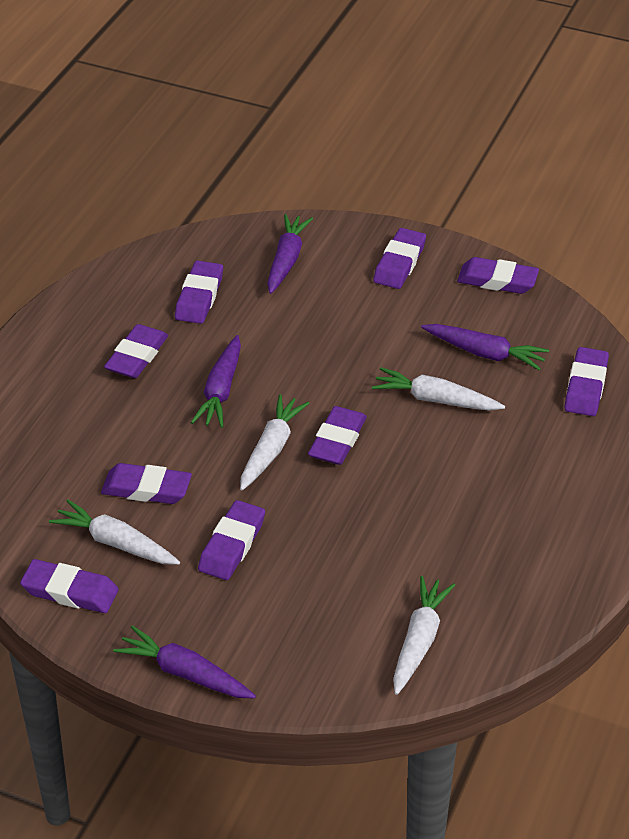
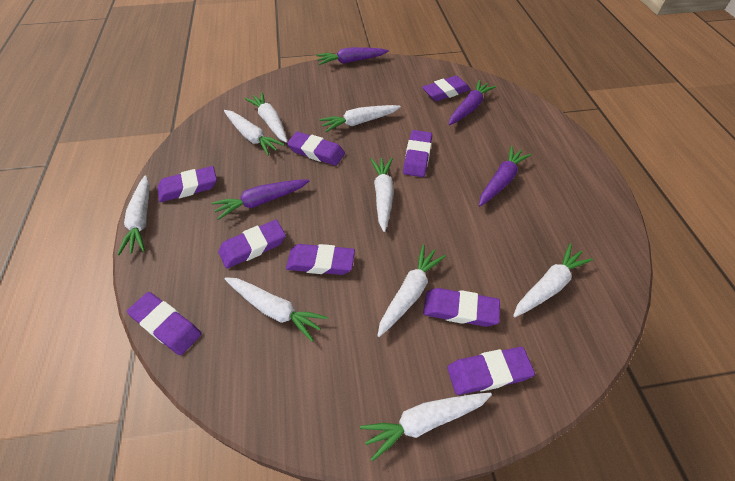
white carrot: [49,500,180,565] [240,394,309,491] [372,367,505,411] [393,576,455,695] = 4 -> [117,175,150,255] [224,110,285,156] [225,277,328,341] [245,92,288,143] [319,105,401,132] [360,393,492,462] [371,158,394,232] [377,245,446,337] [513,243,593,317] = 9

